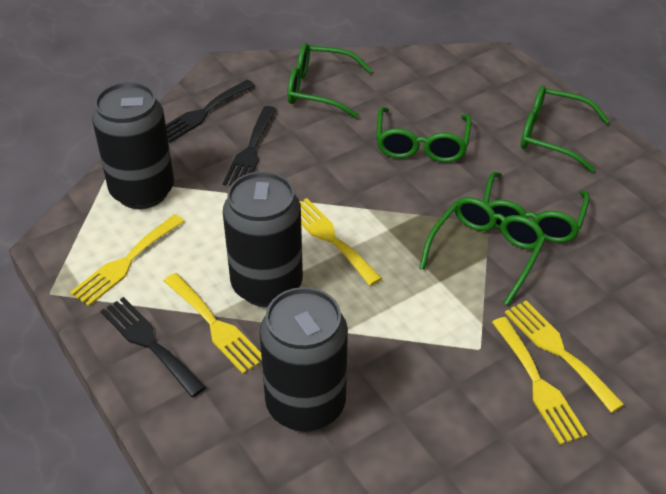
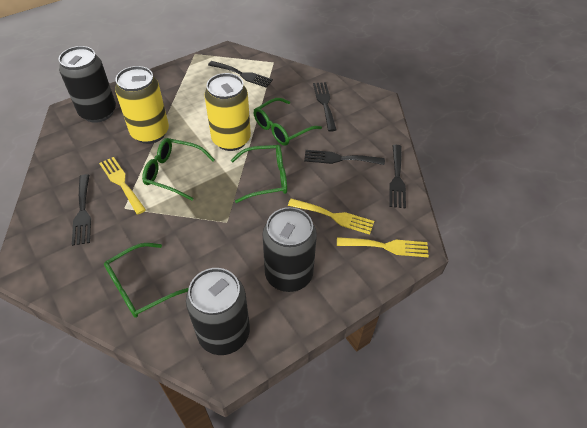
black fork: [101,297,206,397] [166,80,255,143] [223,106,277,186] = 3 -> [72,174,91,246] [208,61,273,88] [304,150,385,165] [313,82,337,132] [389,145,406,208] = 5
green glasses: [288,43,372,118] [376,107,471,162] [419,197,546,305] [483,172,590,243] [521,86,609,172] = 5 -> [104,243,189,318] [142,138,215,201] [231,145,287,203] [254,98,322,146] = 4
yellow can: none = 0 -> [115,66,169,144] [204,73,251,151] = 2
yellow fork: [70,214,185,306] [164,273,262,374] [299,198,382,286] [492,317,588,445] [505,301,625,413] = 5 -> [99,157,146,215] [288,198,374,235] [337,237,429,257] = 3

